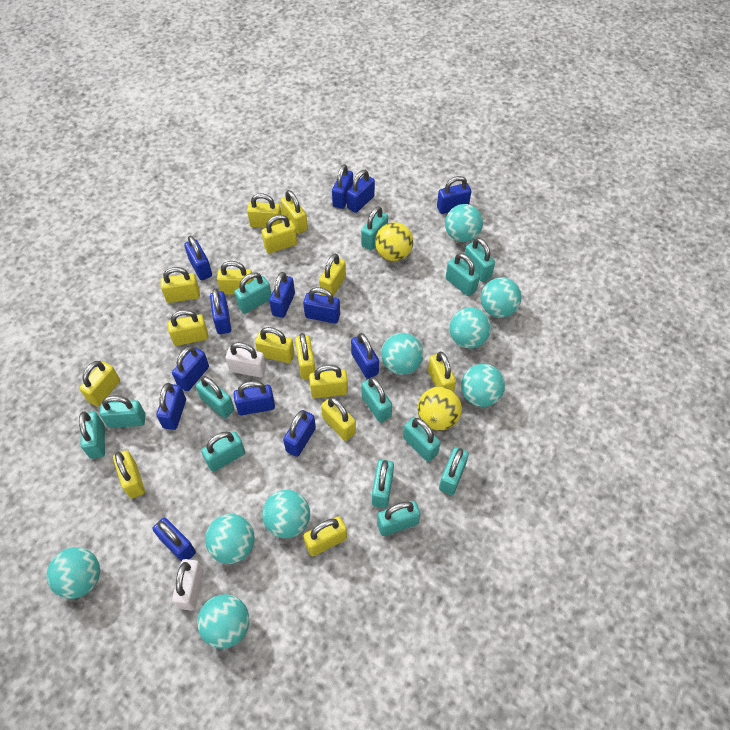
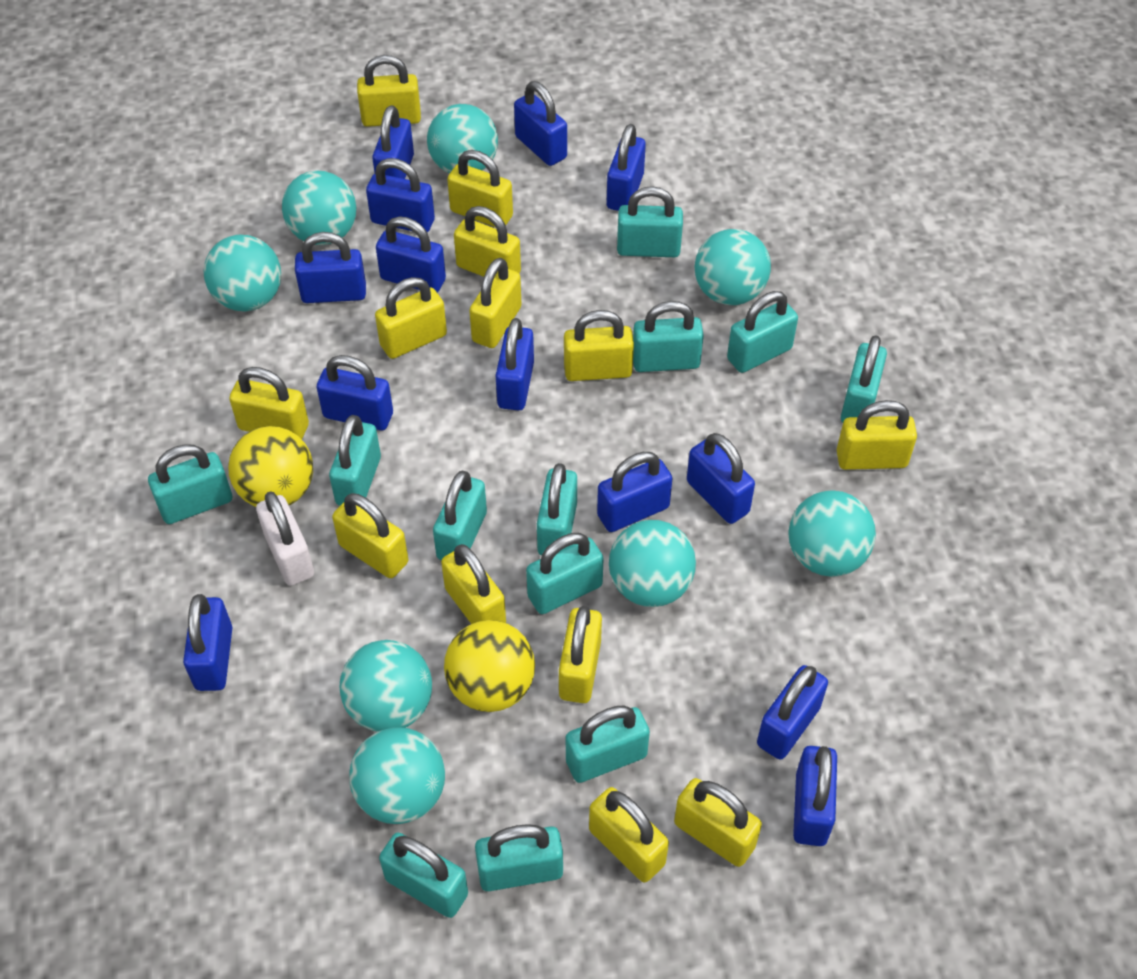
turquoise ball: [47,547,100,599] [197,594,249,649] [205,514,255,564] [262,490,310,538] [381,333,423,375] [445,204,483,242] [449,307,491,349] [461,364,505,407] [481,277,522,318] = 9 -> [204,235,281,312] [282,170,356,245] [340,640,432,732] [349,727,445,824] [427,104,498,174] [609,520,696,607] [695,229,771,305] [788,490,876,577] = 8
turquoise padlock: [79,411,105,459] [100,396,146,428] [196,376,234,418] [201,431,245,472] [234,272,271,314] [361,206,388,250] [361,377,392,423] [372,459,394,508] [377,501,420,536] [403,417,441,462] [439,447,469,495] [446,253,480,296] [463,238,495,282] = 13 -> [148,444,232,524] [329,415,381,506] [379,832,468,918] [433,471,487,561] [475,824,563,891] [526,533,604,614] [537,463,577,555] [566,706,650,783] [617,186,683,257] [633,301,704,372] [727,291,798,373] [841,335,887,423] = 12
white padlock: [172,559,204,610] [226,342,266,378] = 2 -> [256,491,314,586] = 1
yellow padlock: [79,361,120,407] [113,450,145,499] [160,267,200,303] [167,310,209,346] [217,261,254,295] [247,193,282,228] [255,327,295,363] [262,215,297,254] [280,190,308,234] [295,333,316,379] [303,516,347,556] [309,365,348,398] [319,254,346,296] [321,397,356,441] [428,352,456,392] = 15 -> [229,367,309,439] [332,493,408,578] [357,55,421,127] [375,277,447,359] [441,544,506,624] [447,150,513,227] [454,206,521,277] [469,258,521,348] [559,606,602,703] [564,310,634,381] [589,787,669,883] [674,778,762,867] [837,400,917,470] = 13

